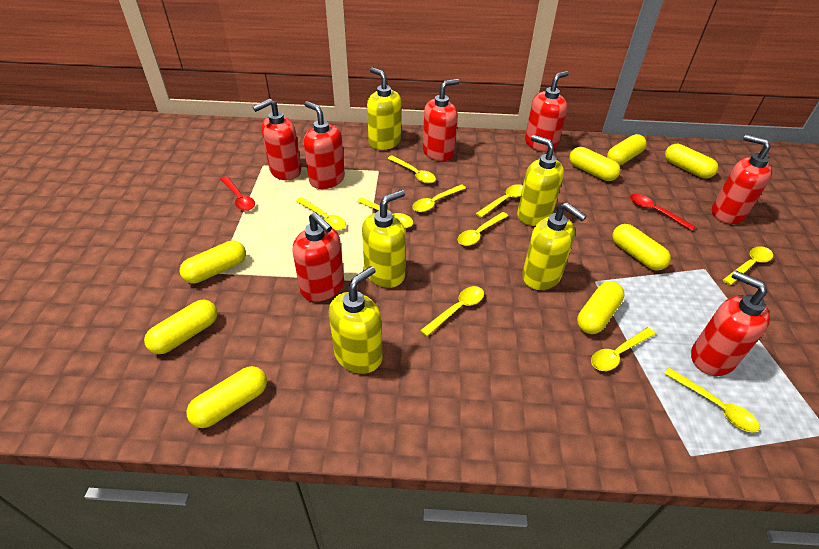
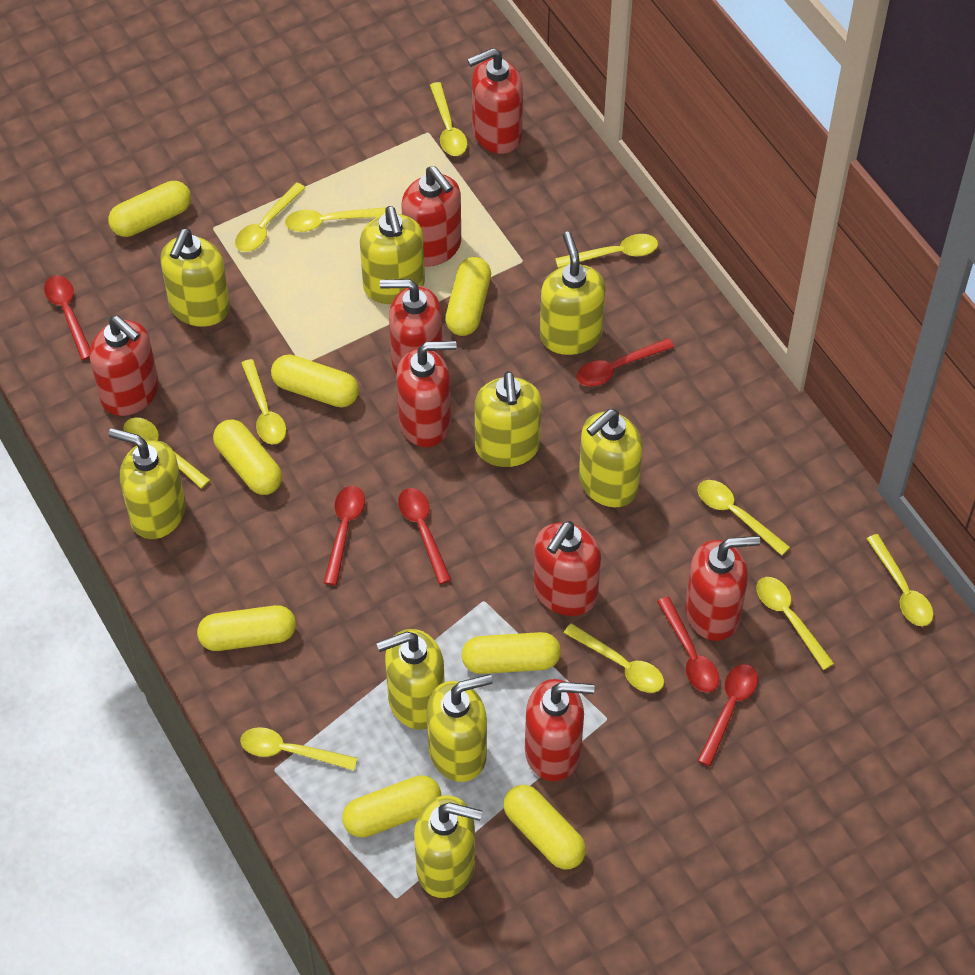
red soap dispenser: [253,99,301,180] [292,212,344,302] [304,101,345,189] [423,79,460,161] [525,71,569,152] [691,271,770,376] [712,135,772,224] = 7 -> [89,316,159,416] [380,279,443,374] [396,341,457,447] [401,166,461,267] [467,48,523,154] [525,679,595,781] [533,521,601,616] [685,536,760,641] = 8
red spoon: [221,176,255,211] [630,194,695,231] = 2 -> [44,275,90,360] [324,486,365,585] [398,488,451,584] [577,338,674,387] [657,597,719,693] [697,664,758,766] = 6
yellow soap dispenser: [329,266,382,374] [362,190,406,288] [367,67,401,150] [517,135,564,226] [522,202,587,290] = 5 -> [108,428,186,539] [160,229,230,327] [360,206,425,304] [376,629,445,730] [414,795,482,898] [427,674,493,782] [475,371,541,467] [540,232,606,355] [579,409,643,507] = 9
yellow spoon: [296,197,346,230] [357,197,413,228] [387,156,436,184] [412,184,466,212] [420,286,484,336] [458,212,508,246] [475,184,523,218] [591,327,655,371] [664,368,760,433] [723,246,773,285] = 10 -> [123,418,210,489] [235,182,305,252] [240,727,358,771] [241,359,286,445] [285,207,386,232] [430,82,467,156] [555,234,658,268] [564,623,664,693] [698,480,790,556] [757,577,834,670] [867,534,933,626] = 11

